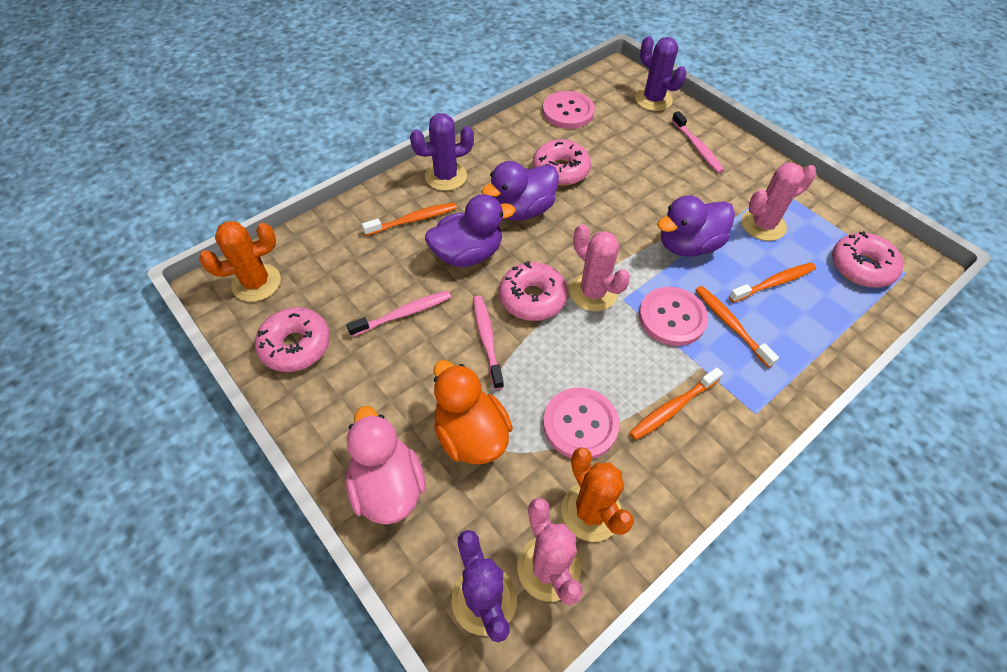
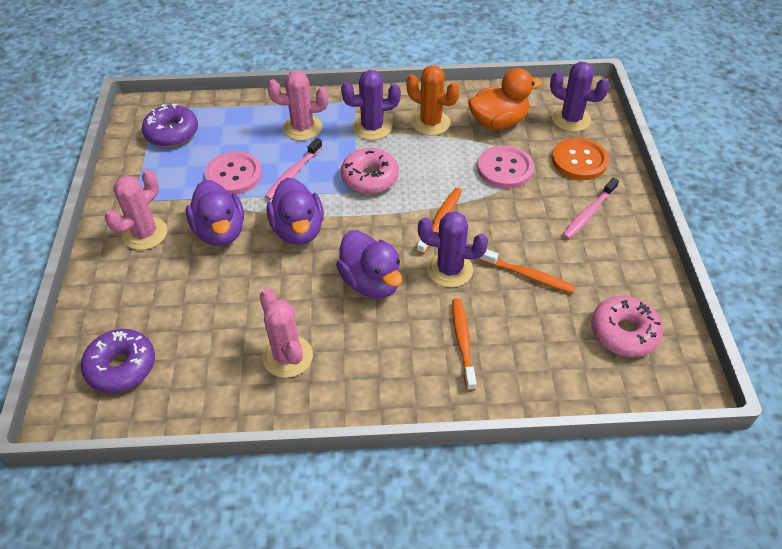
orange button: none = 0 -> [552,138,609,180] = 1
orange cactus: [199,221,281,302] [561,447,634,542] = 2 -> [406,65,460,136] = 1
orange toothbrush: [362,202,457,236] [629,367,723,440] [695,286,779,368] [729,262,816,303] = 4 -> [417,188,462,254] [452,298,477,391] [478,250,576,293] = 3
pink button: [542,91,595,129] [543,388,620,459] [639,287,708,346] = 3 -> [205,152,262,195] [477,145,534,189] = 2
pink donut: [255,307,330,372] [499,261,568,321] [533,139,591,186] [832,231,904,288] = 4 -> [341,148,399,194] [591,296,663,357] = 2
pink duck: [345,406,426,525] = 1 -> none = 0
pink toothbrush: [346,291,451,337] [473,296,504,390] [672,111,724,173] = 3 -> [265,138,322,200] [562,177,619,239] = 2
purple donut: none = 0 -> [81,329,155,393] [142,103,198,147] = 2

